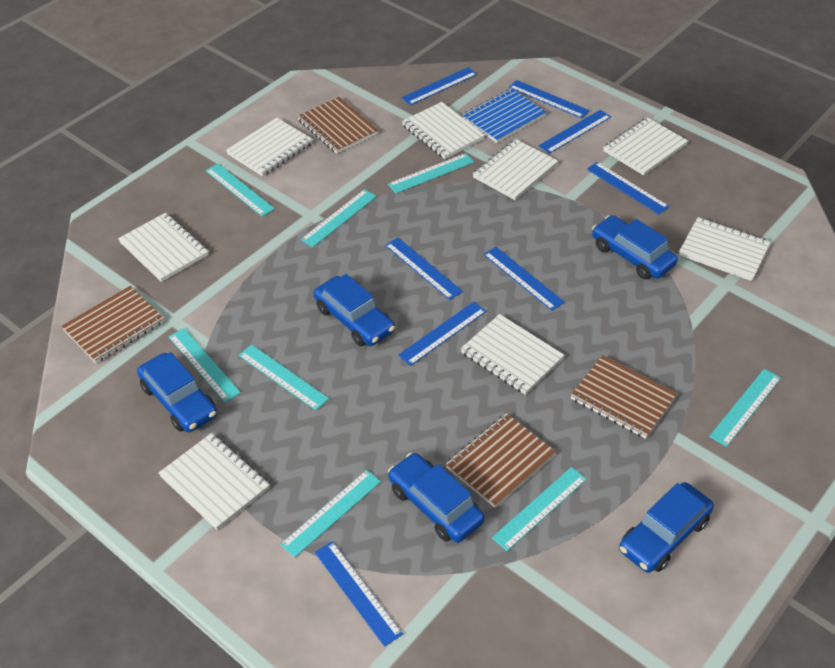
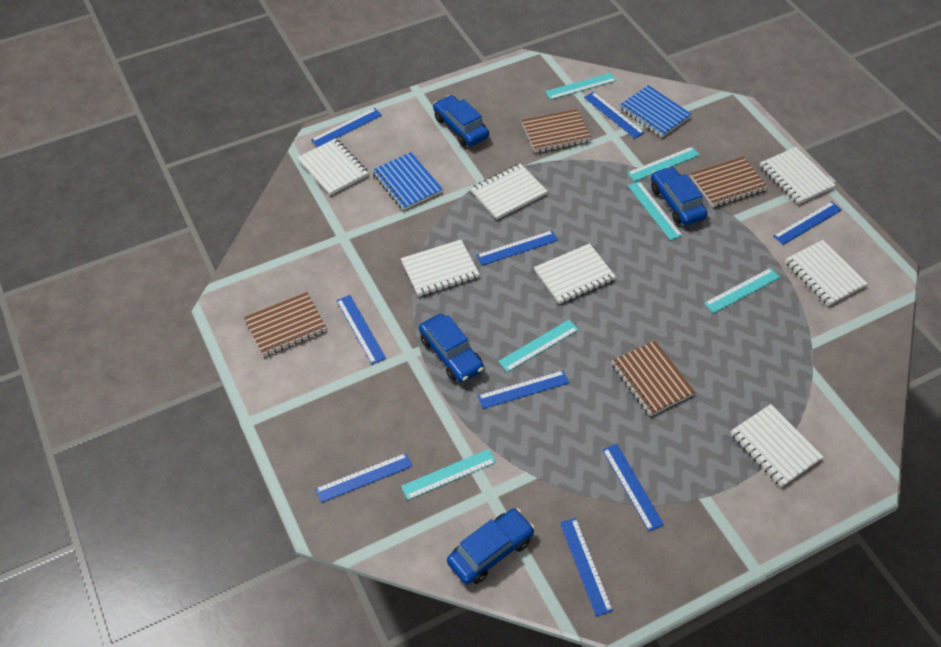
blue car: [137,352,217,432] [314,274,395,346] [388,453,485,543] [592,215,678,279] [619,482,714,573] = 5 -> [419,314,484,383] [433,95,489,146] [447,508,535,585] [651,166,707,225] = 4
blue notebook: [463,88,546,143] = 1 -> [372,152,443,211] [619,85,692,137] = 2
blue ruler: [315,541,403,647] [385,238,463,300] [398,302,486,366] [402,67,477,105] [483,247,565,311] [509,80,590,118] [539,110,611,154] [587,162,669,214] = 8 -> [311,108,382,147] [315,453,412,503] [336,295,386,365] [476,230,558,266] [478,370,569,409] [560,518,613,616] [584,92,645,138] [602,444,664,531] [773,201,842,245] = 9
turquoise ruler: [168,328,241,402] [206,163,275,216] [239,344,329,410] [280,470,381,558] [301,189,377,247] [388,153,474,193] [492,467,587,551] [709,369,781,447] = 8 -> [401,449,496,500] [498,320,579,372] [545,73,617,100] [627,147,700,182] [628,181,683,241] [704,268,780,314] = 6
white notebook: [118,213,209,282] [158,433,270,530] [226,118,313,177] [402,102,485,159] [460,314,564,395] [473,139,558,200] [603,117,688,175] [679,217,770,281] = 8 -> [297,138,368,196] [401,240,480,297] [470,163,548,220] [534,243,616,304] [730,404,823,487] [760,147,836,204] [785,240,868,306] = 7

